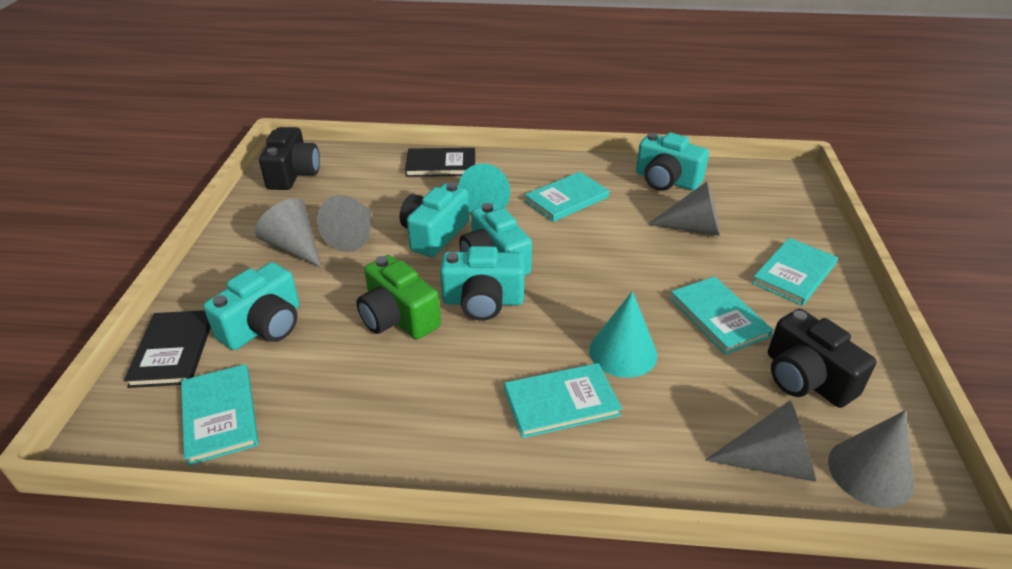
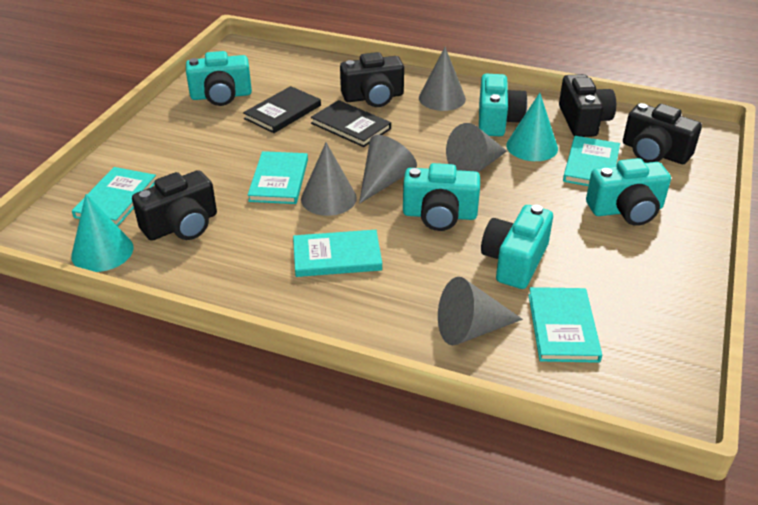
black camera: [259,127,320,190] [768,309,877,408] = 2 -> [132,170,217,241] [340,52,404,107] [559,74,616,137] [623,103,702,164] = 4
green camera: [356,255,441,339] = 1 -> none = 0

